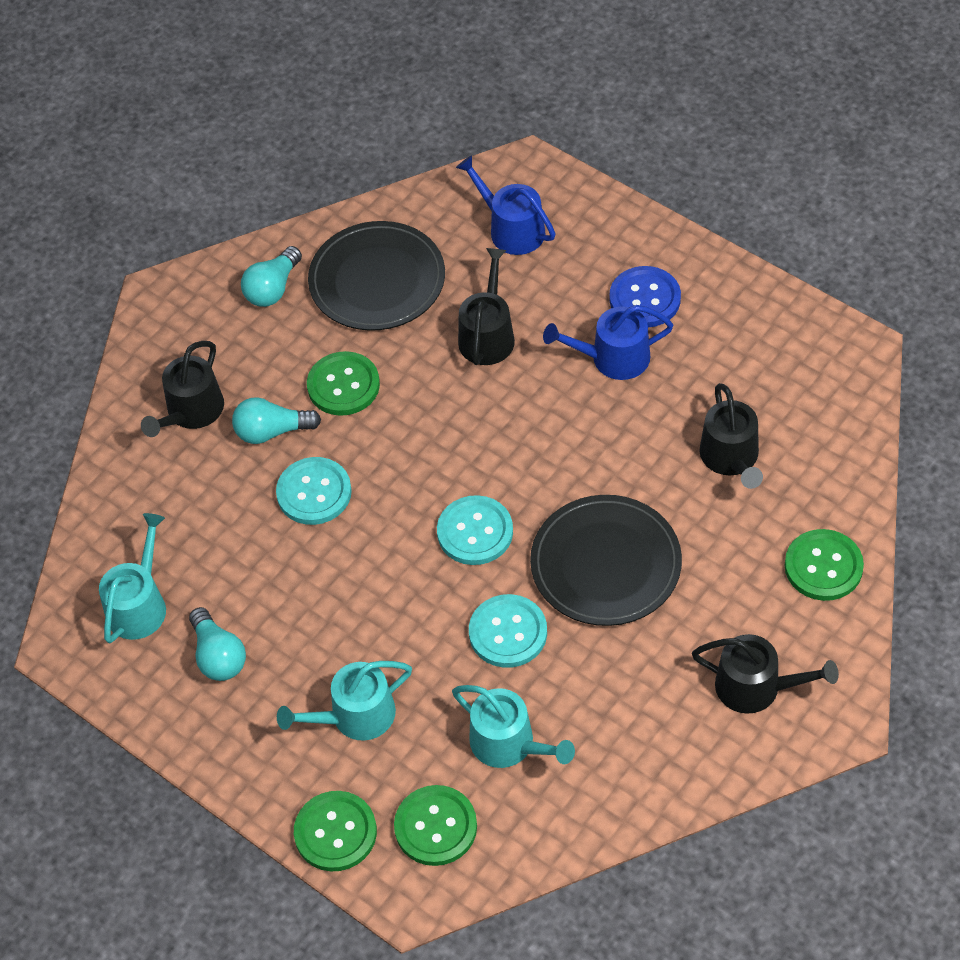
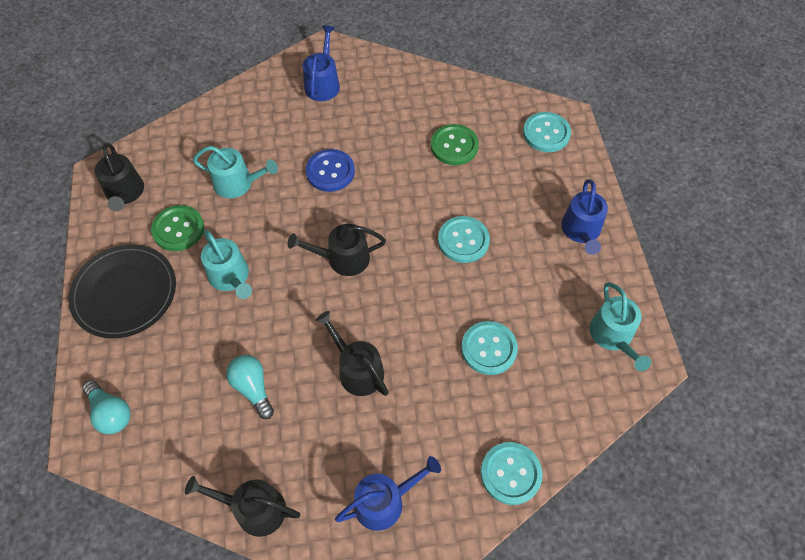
black plate: [308,221,445,331] [530,495,682,626] = 2 -> [69,245,176,339] = 1
blue watering can: [456,155,556,255] [543,305,673,380] = 2 -> [303,25,340,101] [335,456,441,531] [561,179,608,255] = 3
green button: [294,791,377,871] [307,351,380,416] [394,785,477,866] [785,529,864,601] = 4 -> [151,205,204,251] [431,124,479,165] = 2
turquoise button: [276,457,352,525] [437,495,513,565] [469,594,547,668] = 3 -> [438,216,490,263] [461,321,518,375] [481,442,543,505] [523,112,571,152] = 4
turquoise light bulb: [189,607,246,681] [232,397,321,444] [241,246,302,307] = 3 -> [82,380,131,434] [226,355,274,419] = 2

